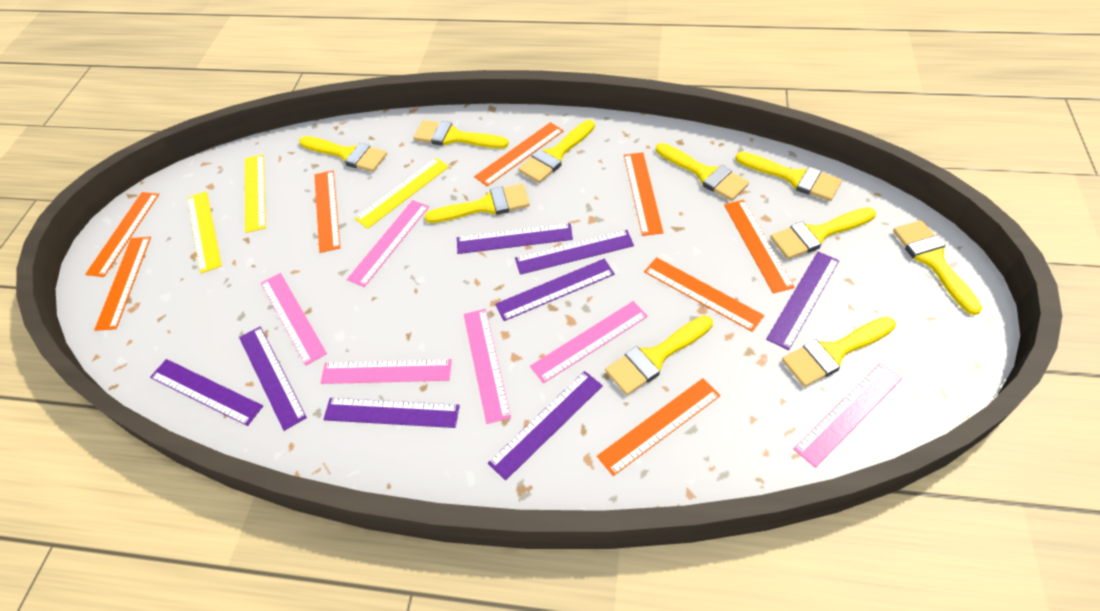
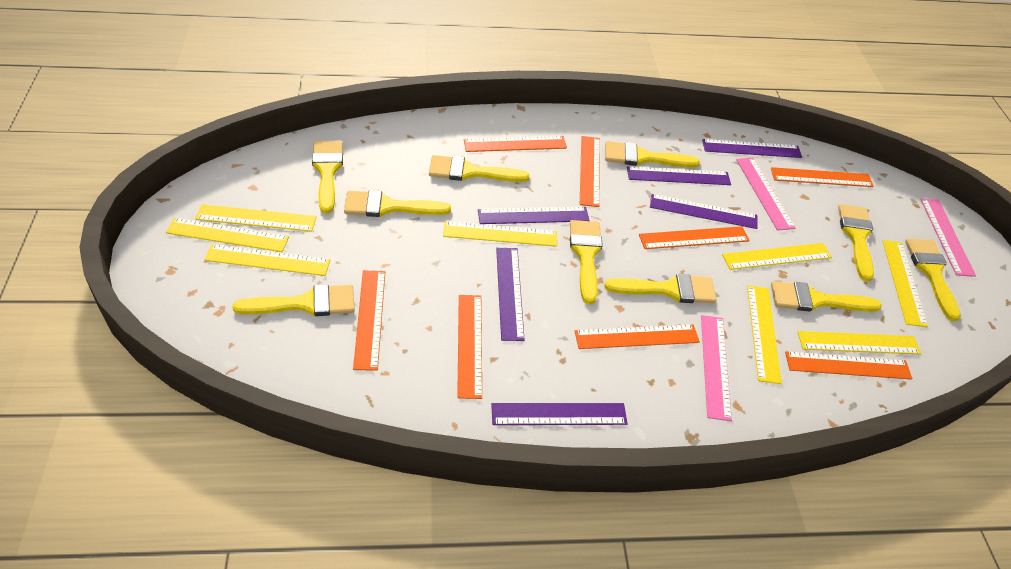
pink ruler: [261,273,327,365] [320,359,452,384] [347,200,429,287] [464,309,511,424] [530,301,648,383] [794,363,902,468] = 6 -> [701,315,732,421] [736,158,795,231] [920,198,976,277] = 3
purple ruler: [150,359,263,426] [239,326,307,431] [323,398,460,428] [457,223,573,254] [488,371,603,480] [495,259,615,321] [515,230,634,275] [766,252,839,350] = 8 -> [478,207,590,224] [491,403,628,425] [496,248,525,341] [627,166,731,185] [650,194,757,229] [702,139,802,158] = 6
yellow ruler: [187,191,222,273] [245,154,266,233] [355,158,449,229] = 3 -> [166,218,289,252] [195,204,316,232] [205,244,330,276] [443,221,557,247] [722,243,832,270] [747,285,782,384] [798,331,921,355] [883,240,928,327] = 8

